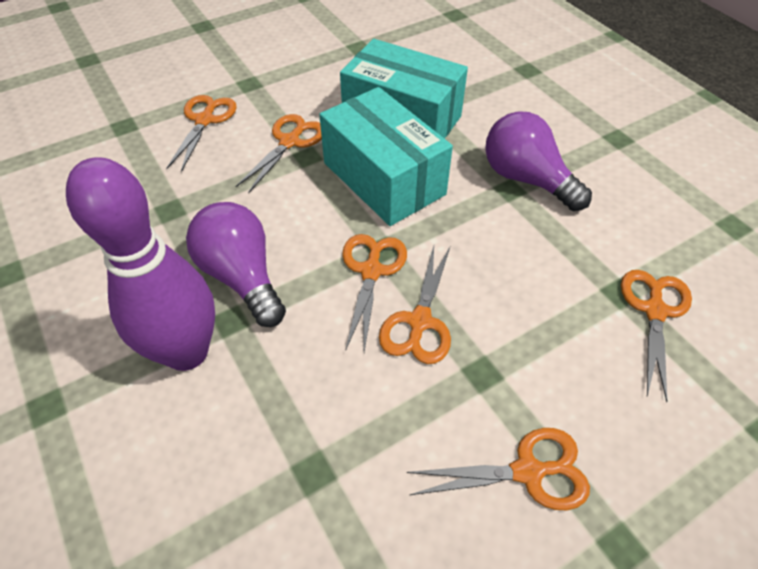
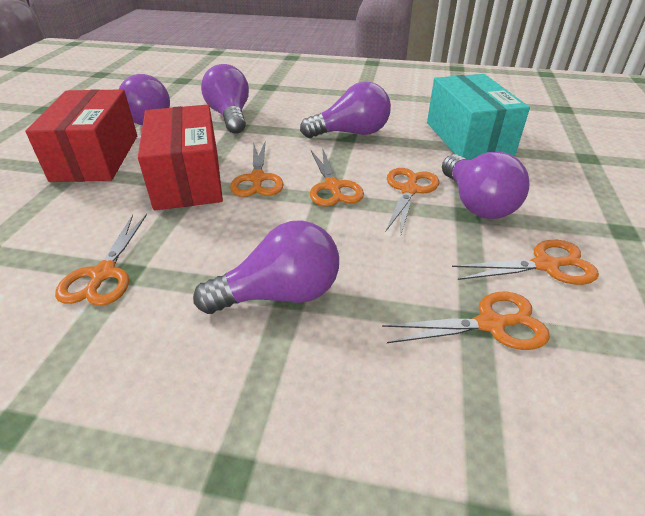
purple bowling pin: [66,157,215,371] = 1 -> none = 0
purple light bulb: [186,202,286,327] [485,111,592,211] = 2 -> [119,74,170,125] [193,220,339,314] [201,64,249,134] [300,82,391,138] [442,152,529,219] = 5
red box: none = 0 -> [25,89,137,182] [138,105,223,210] = 2
turquoise box: [319,87,453,226] [340,39,468,139] = 2 -> [427,74,530,160] = 1

